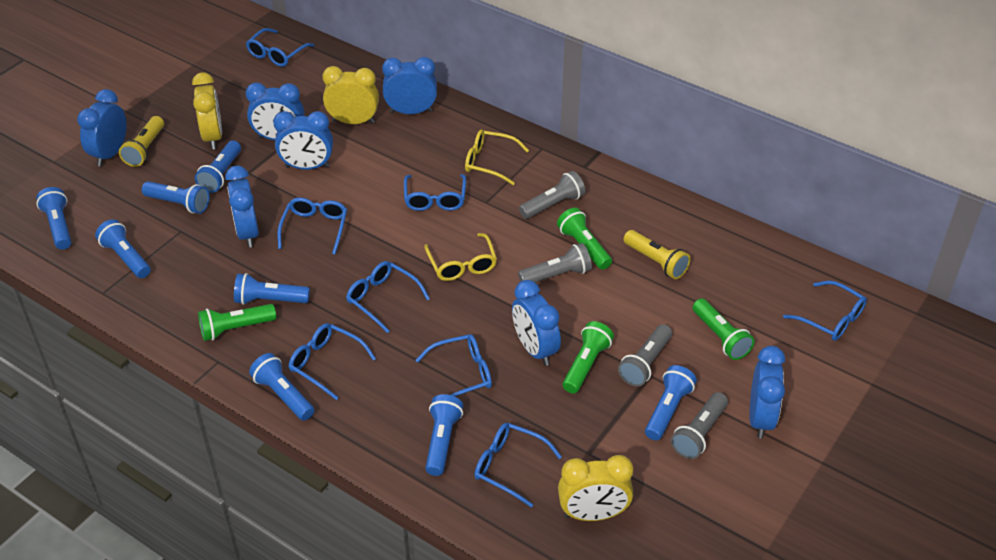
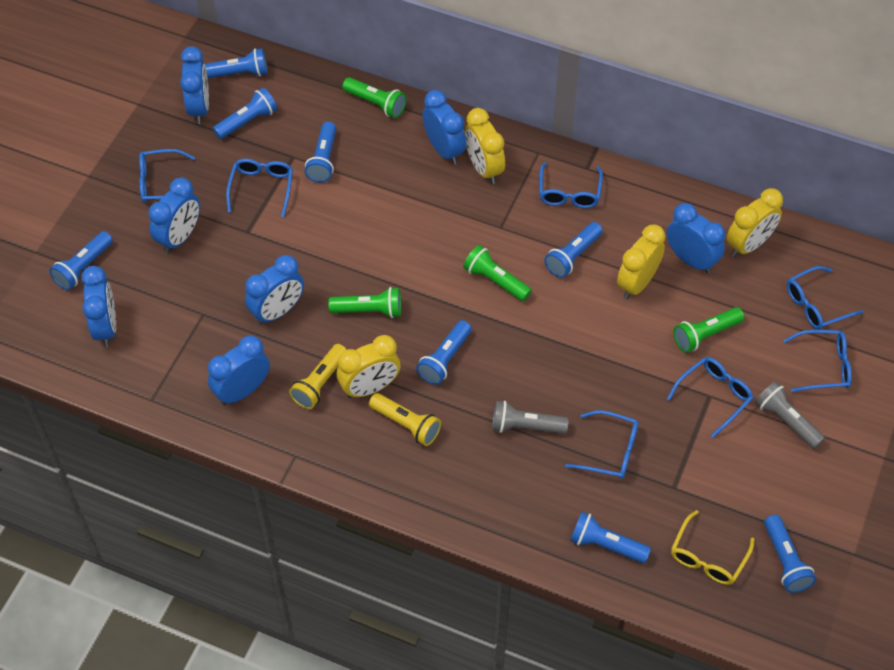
blue glasses: [246,28,315,67] [277,198,347,254] [289,323,376,400] [346,261,430,333] [404,174,466,211] [415,334,492,396] [474,423,562,508] [783,280,867,341] = 8 -> [139,149,195,203] [226,159,293,217] [539,162,603,208] [565,410,639,479] [667,357,753,438] [783,330,852,392] [787,266,864,330] = 7
grey flashlight: [518,243,592,283] [519,171,585,219] [618,324,672,387] [671,392,728,459] = 4 -> [492,401,569,434] [755,381,825,449] = 2
yellow clock: [192,72,222,149] [323,66,379,124] [558,455,633,521] = 3 -> [337,335,401,398] [465,108,505,184] [617,224,666,299] [727,188,783,257] = 4
yellow glasses: [424,233,497,281] [465,129,529,185] = 2 -> [671,510,755,585] = 1

